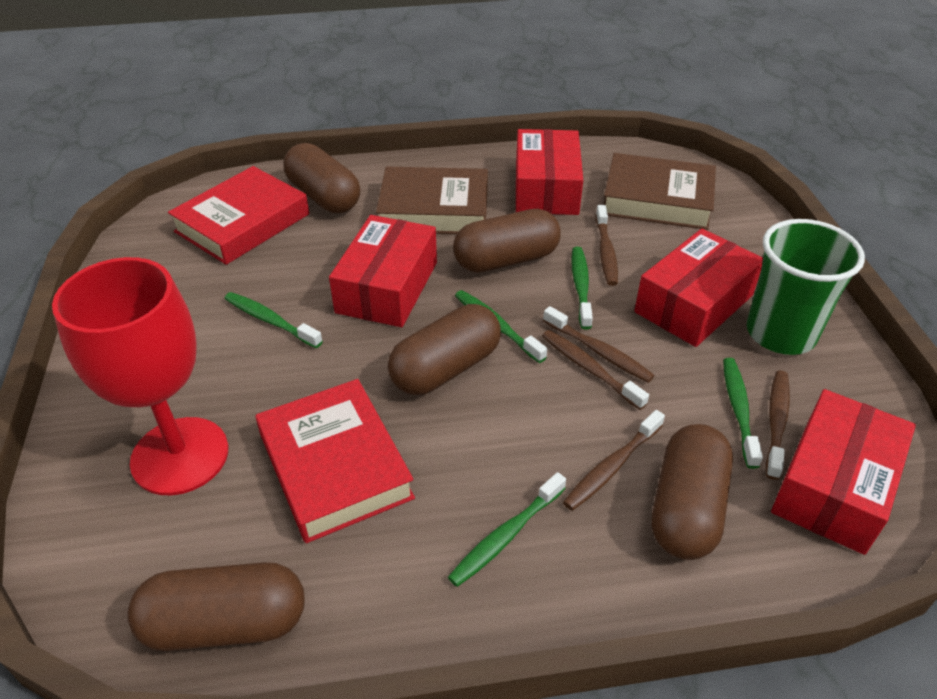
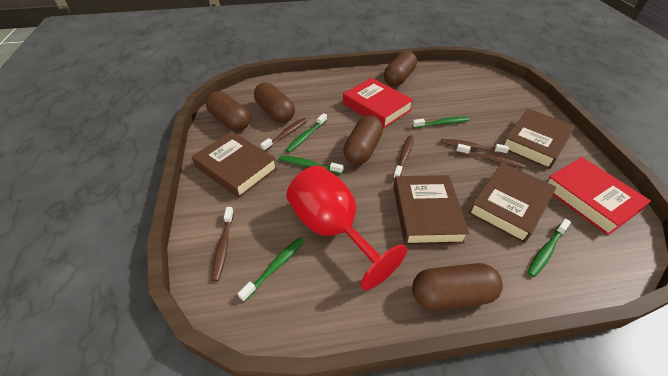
brown book: [376,166,488,234] [604,153,716,230] = 2 -> [192,131,277,198] [393,175,469,245] [468,163,556,243] [503,108,575,169] = 4
green cup: [747,219,865,355] = 1 -> none = 0
red box: [329,215,437,327] [516,129,583,215] [634,228,763,347] [771,389,916,555] = 4 -> none = 0

